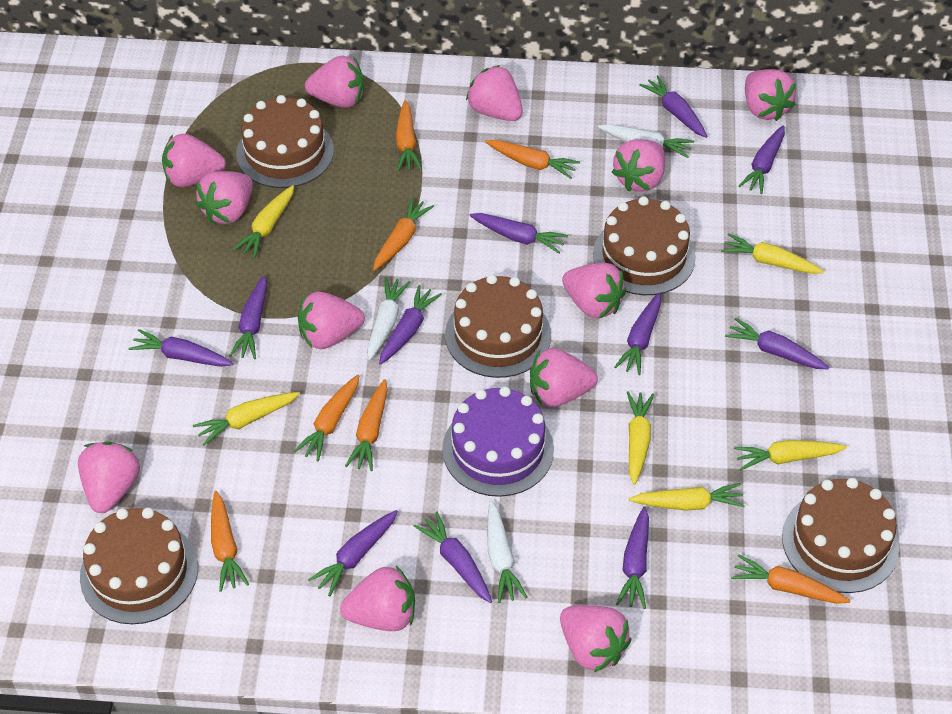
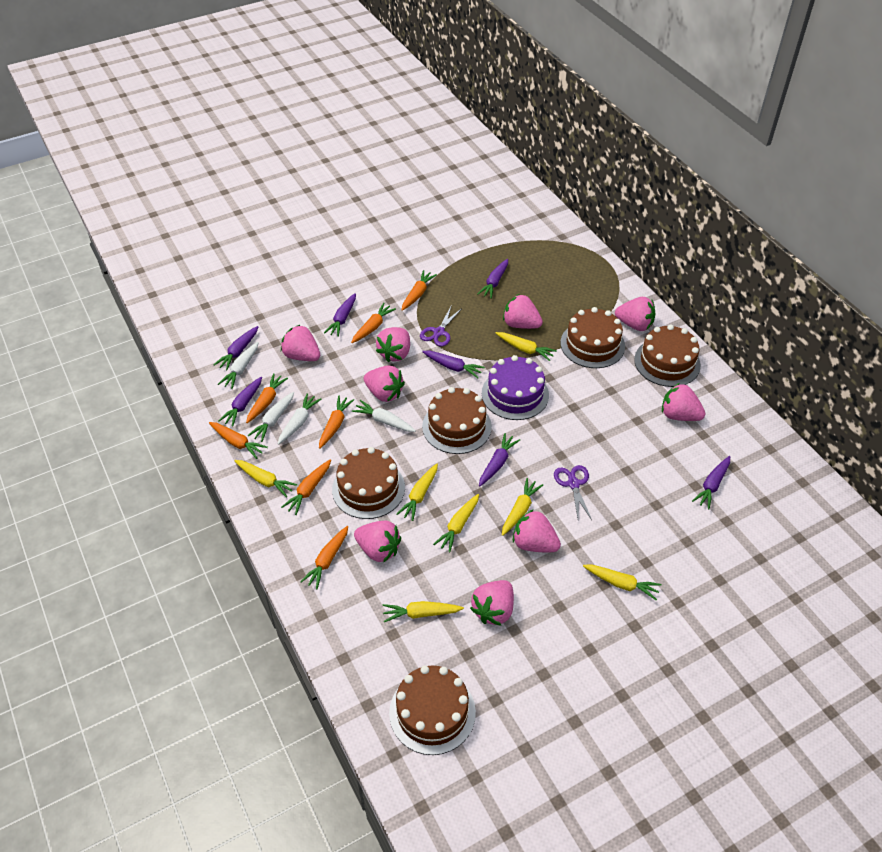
pink strawberry: [78,442,140,513] [162,134,226,187] [195,171,253,224] [298,292,365,349] [305,56,364,107] [340,566,415,631] [466,65,523,121] [530,348,598,407] [560,605,631,672] [562,262,626,318] [612,139,665,191] [745,69,796,121] = 12 -> [281,325,320,361] [354,521,401,563] [364,366,405,402] [376,327,410,362] [470,580,514,626] [503,294,543,329] [513,509,561,552] [615,297,655,331] [662,383,705,421] = 9
purple carrot: [128,329,233,367] [229,275,267,359] [308,510,398,596] [379,285,442,365] [414,511,492,603] [470,213,568,254] [614,293,661,375] [616,506,649,609] [639,75,708,138] [725,318,829,370] [739,125,785,194] = 11 -> [213,326,258,371] [218,377,262,427] [324,293,356,337] [422,351,485,378] [477,259,508,299] [479,433,520,486] [692,456,730,509] = 7
purple scissors: none = 0 -> [420,307,462,346] [554,465,592,520] = 2
white carrot: [367,277,410,361] [487,501,527,603] [598,124,694,158] = 3 -> [218,342,259,389] [248,392,294,442] [278,393,322,445] [352,400,416,432] = 4
yellow carrot: [193,392,300,445] [233,185,294,258] [627,391,654,485] [629,483,745,511] [721,233,824,274] [734,440,847,470] = 6 -> [234,460,297,498] [383,601,464,622] [396,463,438,521] [433,494,479,553] [496,332,557,361] [502,478,543,536] [583,565,662,600] = 7

